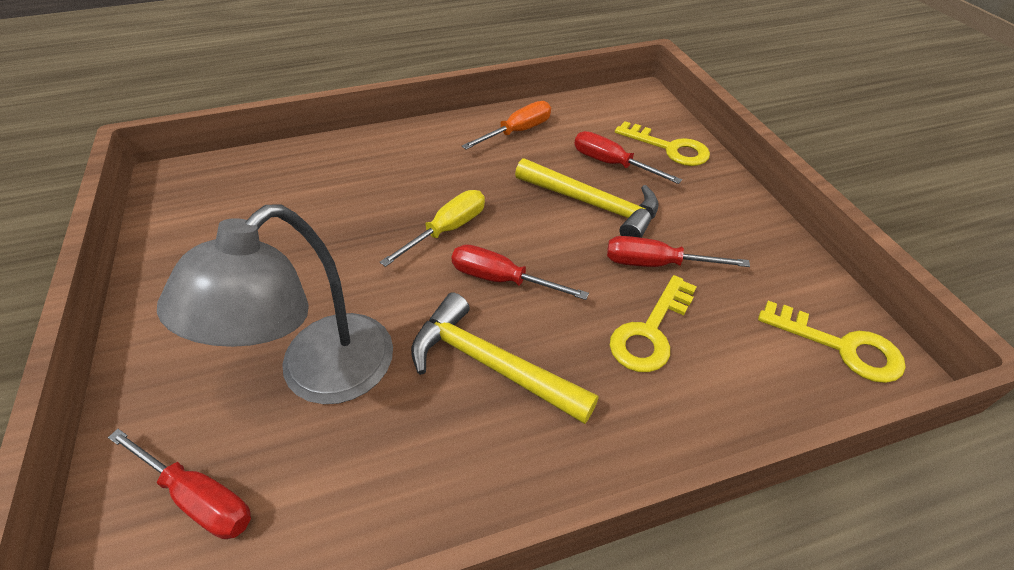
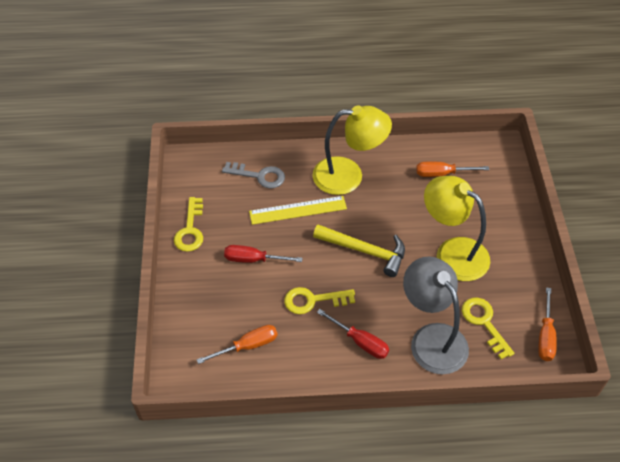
grey key: none = 0 -> [222,162,285,189] = 1
orange screwdriver: [462,101,551,149] = 1 -> [197,325,278,364] [416,161,489,177] [538,287,557,361] = 3
red screwdriver: [108,429,251,539] [451,244,589,300] [574,131,682,184] [607,236,750,267] = 4 -> [224,245,303,263] [317,309,389,359] = 2
yellow hammer: [411,292,599,424] [515,158,658,238] = 2 -> [313,224,405,277] = 1
yellow lamp: none = 0 -> [312,105,392,195] [424,176,490,281] = 2
yellow ruler: none = 0 -> [249,196,347,225] = 1
yellow screwdriver: [380,190,485,267] = 1 -> none = 0

